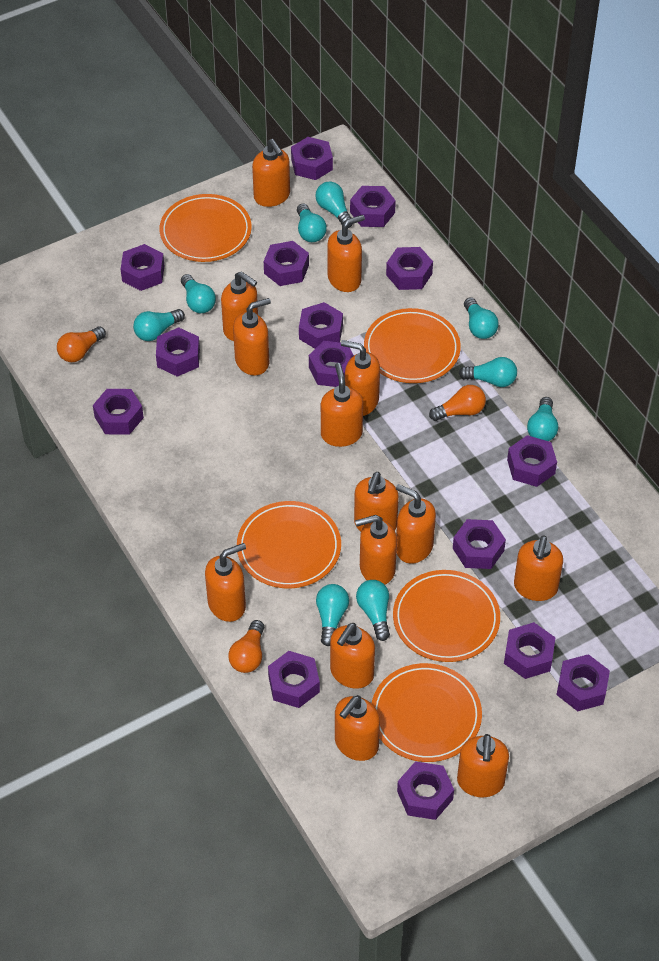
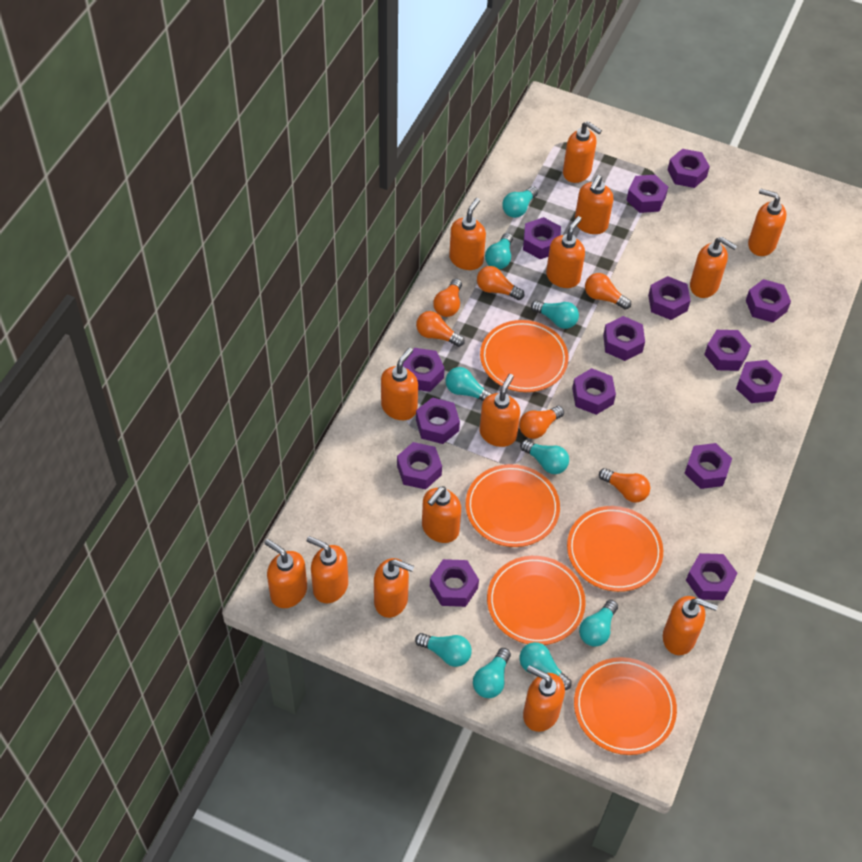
orange light bulb: [57,326,106,362] [228,620,264,673] [429,385,486,421] = 3 -> [416,311,465,347] [433,278,462,317] [477,266,524,300] [519,406,564,439] [585,273,631,310] [599,468,650,503] = 6

